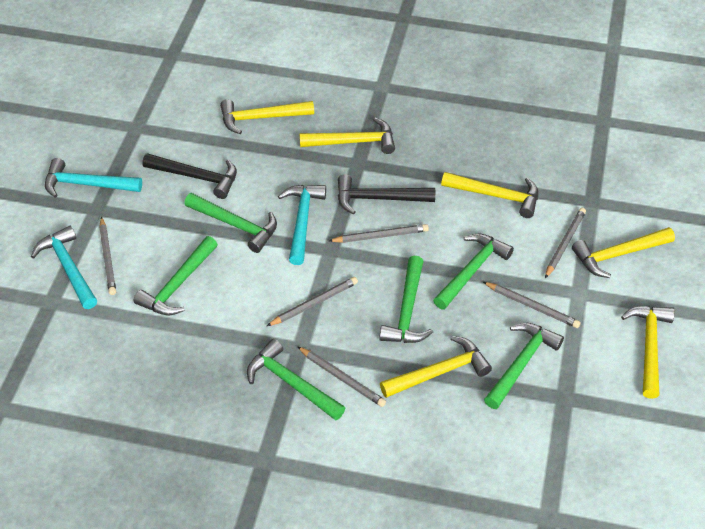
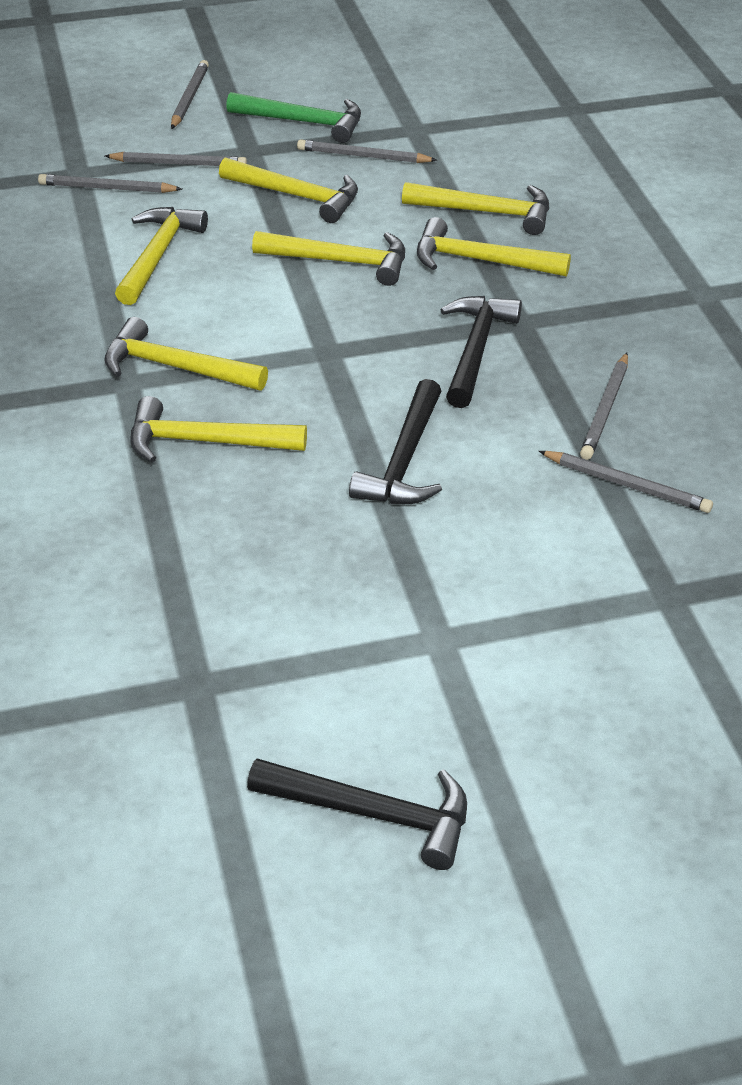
black hammer: [143,153,237,199] [338,174,435,215] = 2 -> [247,759,467,870] [349,379,442,504] [441,296,522,408] = 3
green hammer: [134,236,218,316] [185,193,277,253] [247,339,345,420] [379,256,433,343] [433,234,514,310] [484,323,564,409] = 6 -> [226,92,361,143] = 1
turquoise hammer: [31,226,97,309] [45,158,142,198] [278,185,326,265] = 3 -> none = 0
yellow hammer: [220,99,314,134] [300,118,395,154] [380,336,492,398] [441,172,539,218] [572,227,675,278] [621,306,675,399] = 6 -> [104,317,268,390] [115,207,208,305] [131,396,307,463] [219,157,358,223] [252,231,405,286] [402,182,549,235] [417,217,571,277] = 7

